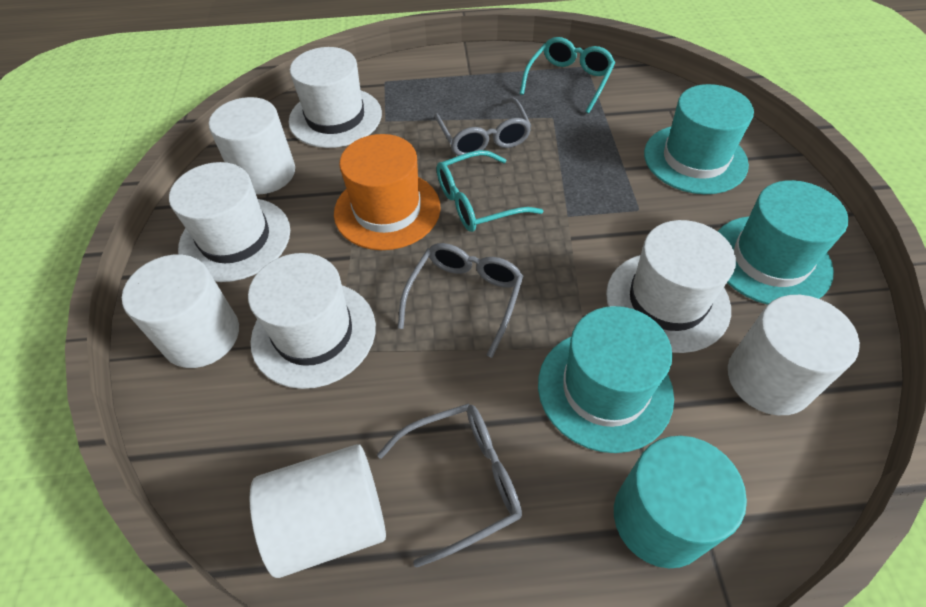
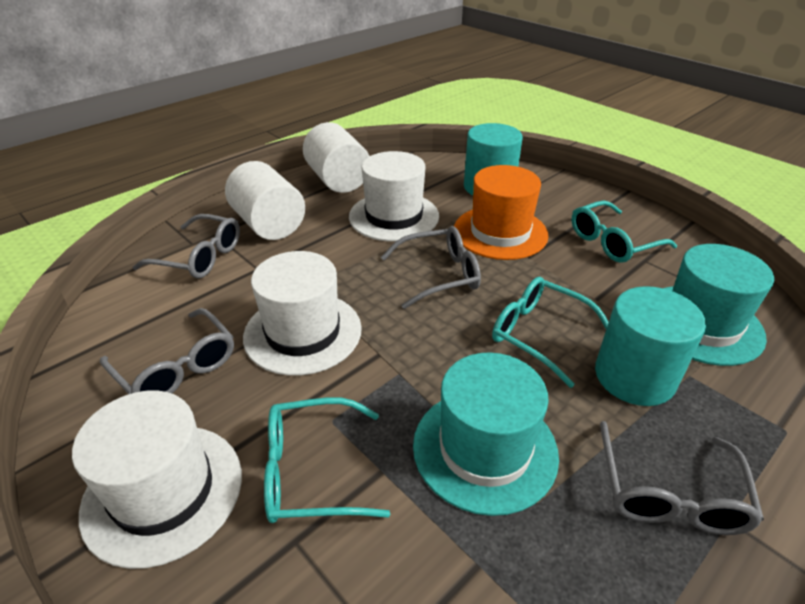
grey glasses: [377,403,522,568] [398,243,523,358] [434,98,532,156] = 3 -> [100,308,234,394] [133,214,240,279] [381,226,481,309] [600,421,764,535] = 4
turquoise cylinder: [614,436,747,568] = 1 -> [464,123,523,195] [595,286,706,406] = 2
turquoise glasses: [436,150,544,232] [520,37,615,114] = 2 -> [264,397,390,523] [492,277,609,388] [572,201,677,263] = 3
turquoise hat: [538,306,674,453] [644,84,754,194] [718,180,848,305] = 3 -> [413,352,559,516] [663,244,774,366] = 2
white cylinder: [122,254,239,368] [209,97,295,195] [249,444,386,578] [728,295,860,415] = 4 -> [225,161,305,240] [303,122,369,193] = 2
white hat: [169,162,290,282] [248,253,376,389] [289,47,382,148] [606,220,736,353] = 4 -> [72,390,242,569] [243,251,362,376] [349,151,439,242] = 3

